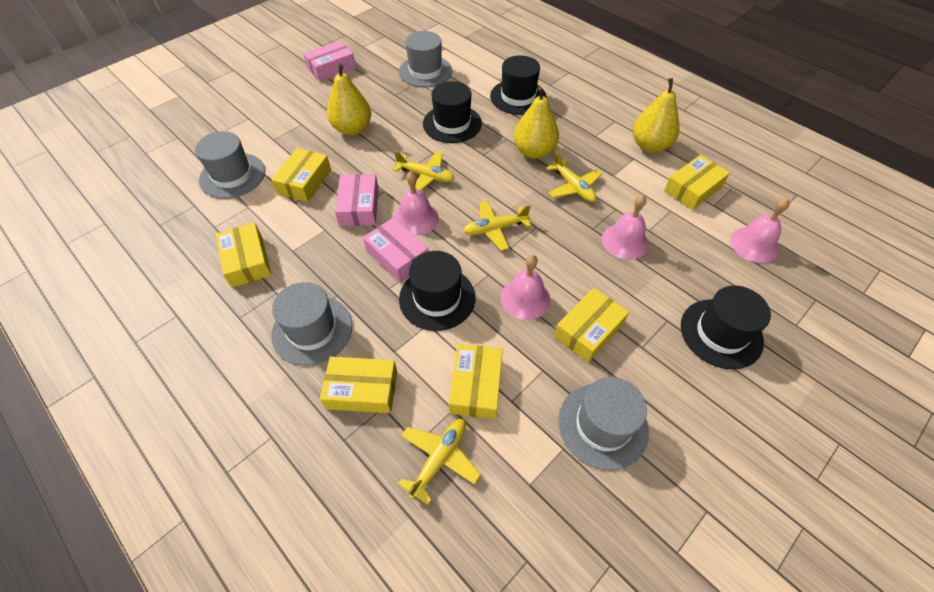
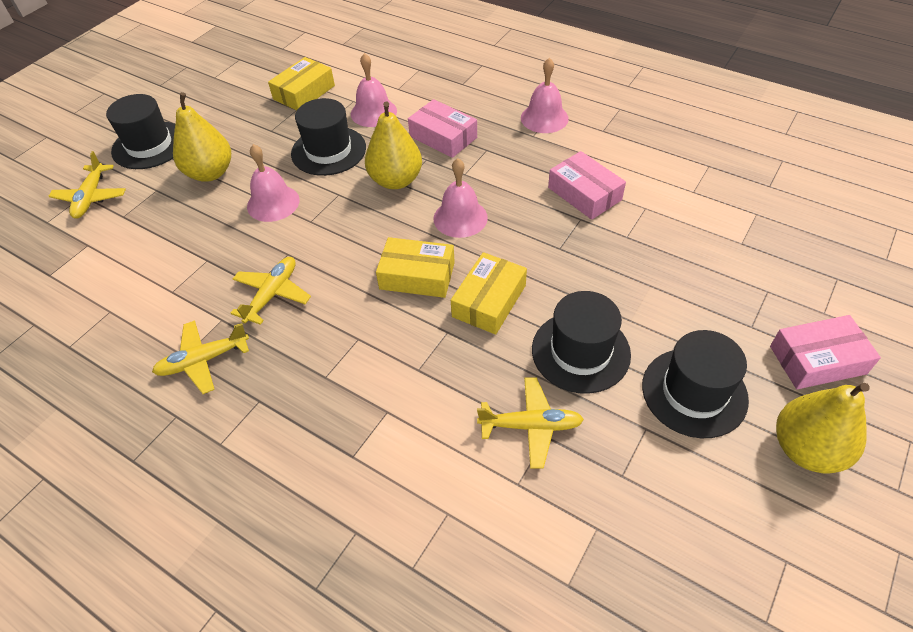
grey hat: [195,131,265,199] [271,282,352,366] [399,31,452,87] [558,377,649,470] = 4 -> none = 0
yellow box: [216,223,272,288] [271,148,331,202] [320,356,397,413] [449,344,503,419] [554,288,629,362] [664,155,730,210] = 6 -> [268,57,335,111] [376,237,455,298] [451,252,527,334] = 3

